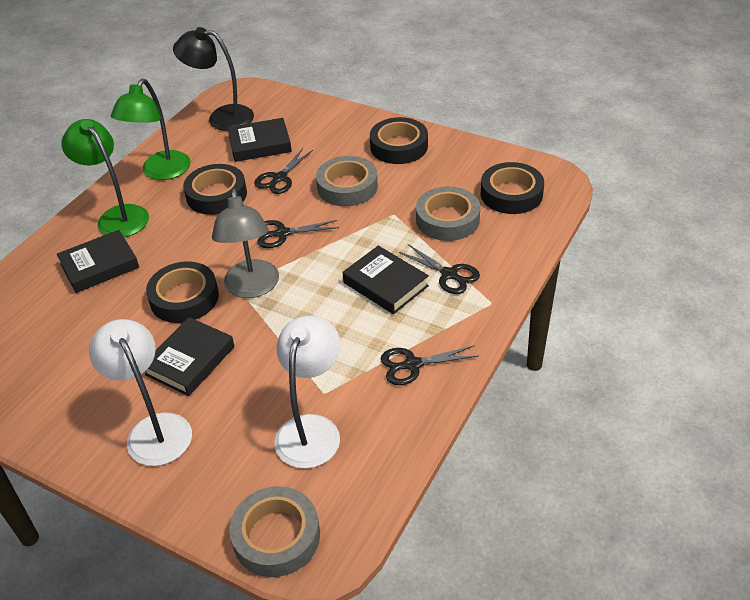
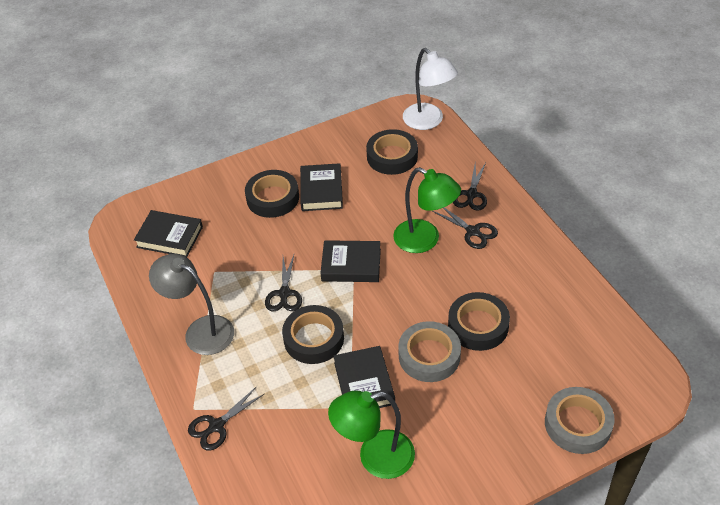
black lamp: [173,27,254,131] = 1 -> none = 0
grey tape: [229,486,320,577] [316,156,378,206] [416,186,480,241] = 3 -> [398,321,461,382] [545,387,615,454] = 2
white lamp: [89,319,192,466] [274,316,340,469] = 2 -> [403,48,458,130] = 1

